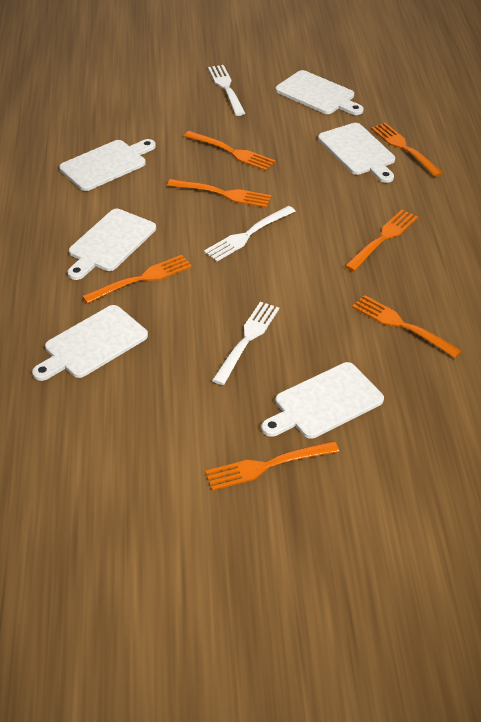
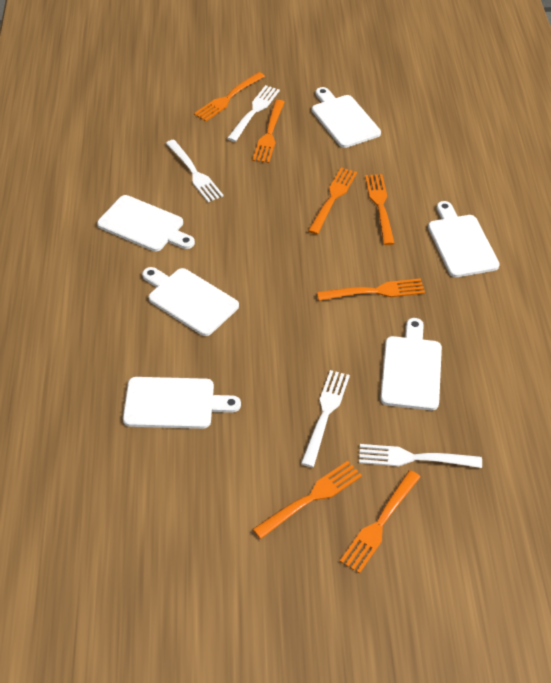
white fork: [204,206,296,261] [208,65,245,116] [212,302,279,385] = 3 -> [166,140,224,202] [227,85,280,142] [301,370,350,467] [359,444,482,468] = 4

